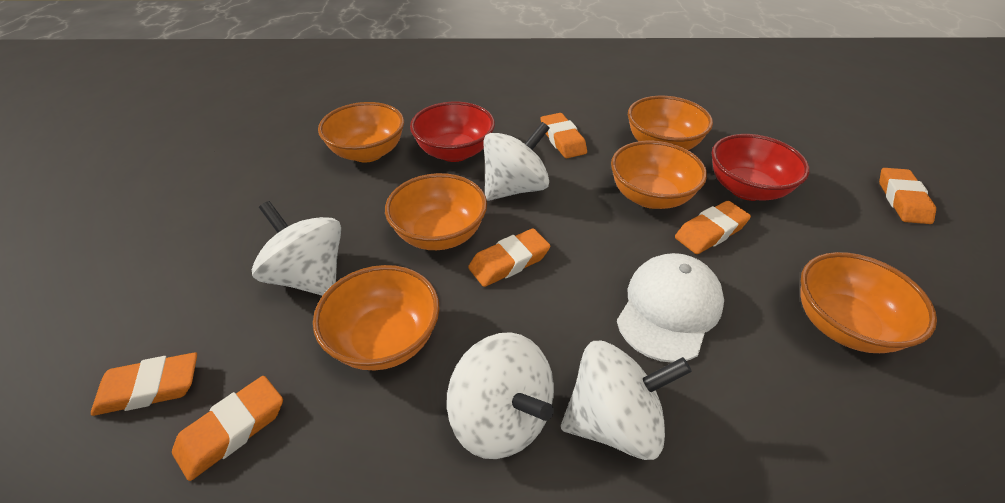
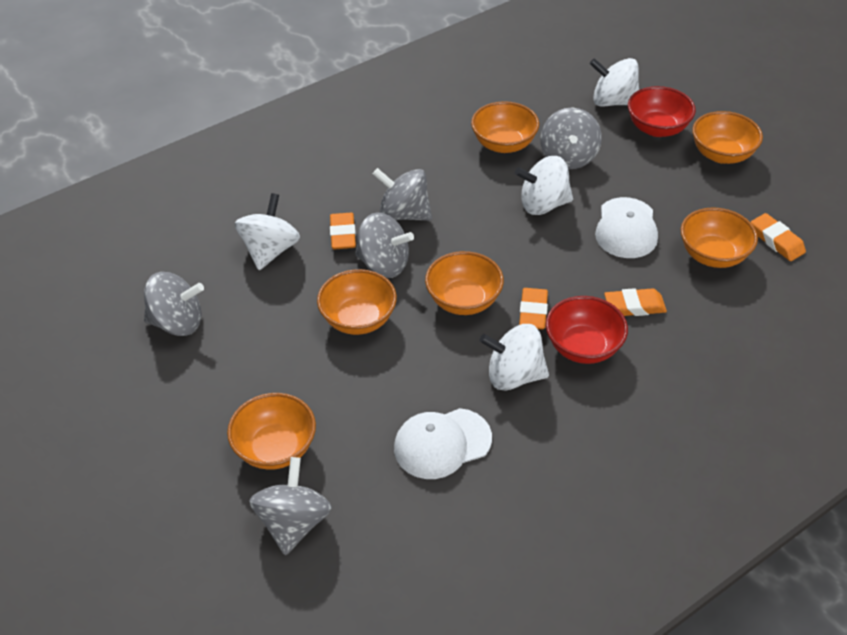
grey spinning top: none = 0 -> [144,272,204,336] [249,457,332,555] [355,212,414,278] [373,168,432,221] [540,107,602,169] = 5
orange eraser: [91,352,197,416] [172,376,283,481] [468,229,550,287] [541,113,587,158] [675,201,751,254] [879,168,936,224] = 6 -> [330,213,356,250] [519,288,548,329] [604,288,667,316] [751,213,806,261] = 4
white cap: [617,253,724,363] = 1 -> [394,408,492,479] [595,197,658,258] = 2

